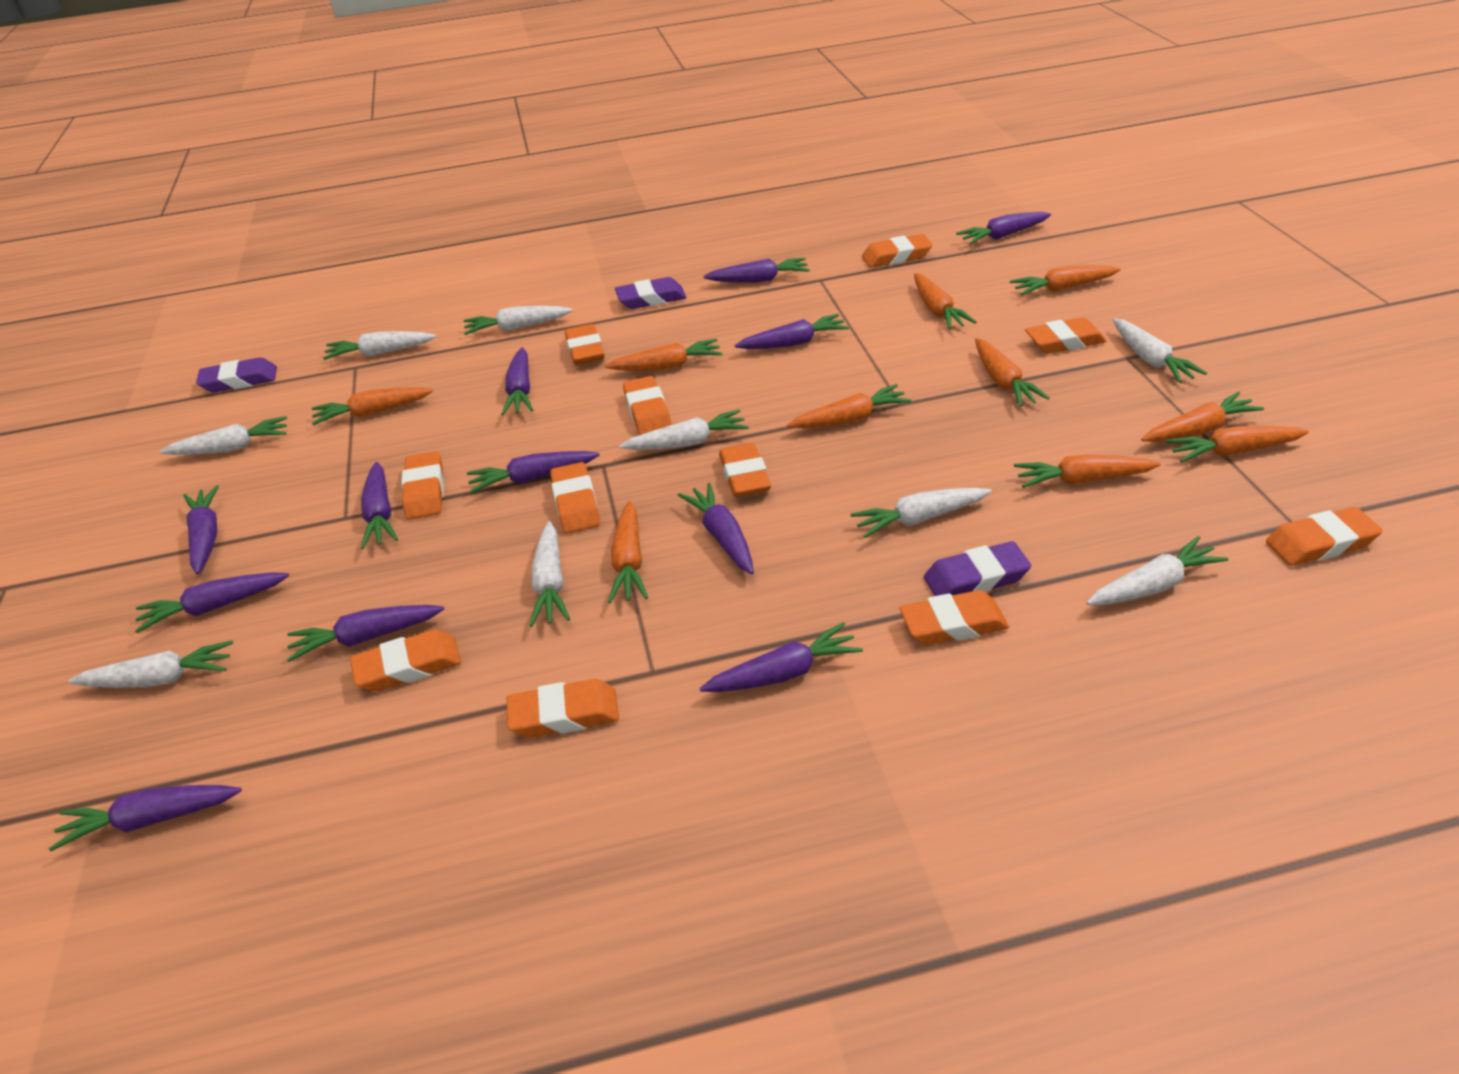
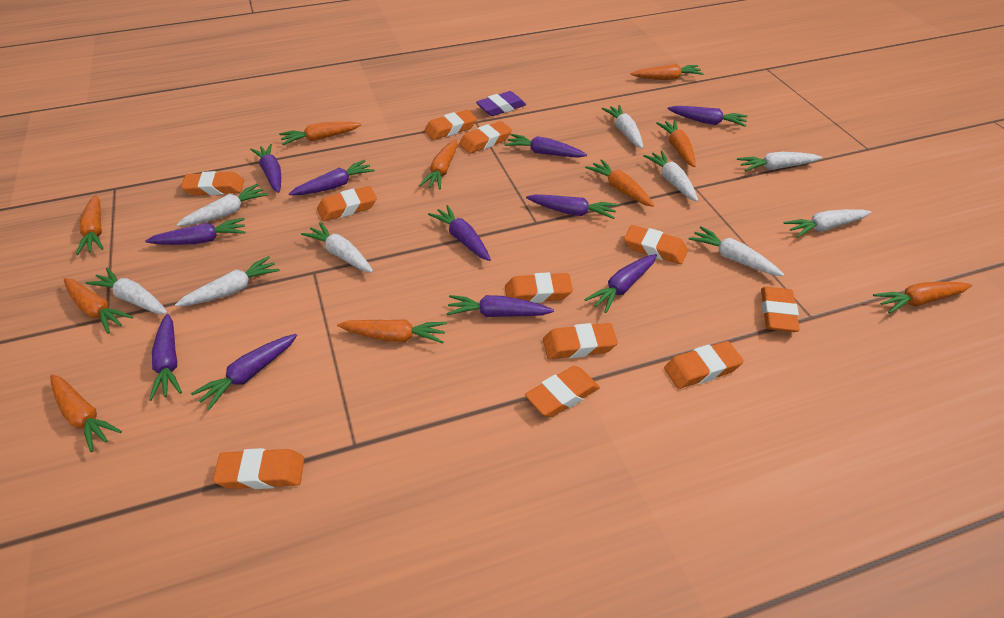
purple carrot: [49,785,242,851] [135,572,289,633] [183,485,219,574] [287,605,444,662] [361,462,398,549] [467,451,600,494] [501,347,533,415] [678,483,754,574] [700,622,863,692] [703,258,810,283] [734,314,849,349] [956,212,1051,245] = 12 -> [145,218,245,245] [149,314,182,401] [191,334,297,410] [250,144,281,193] [289,160,375,195] [428,205,491,261] [446,295,554,317] [505,134,587,158] [526,194,618,219] [584,254,657,313] [668,106,748,127] = 11
purple eraser: [196,357,277,392] [615,277,686,309] [924,541,1031,596] = 3 -> [476,91,526,116] = 1

